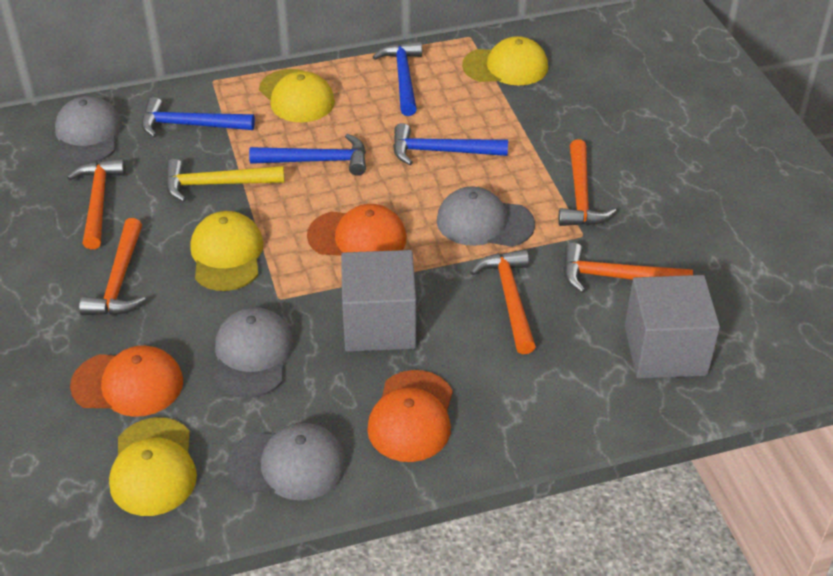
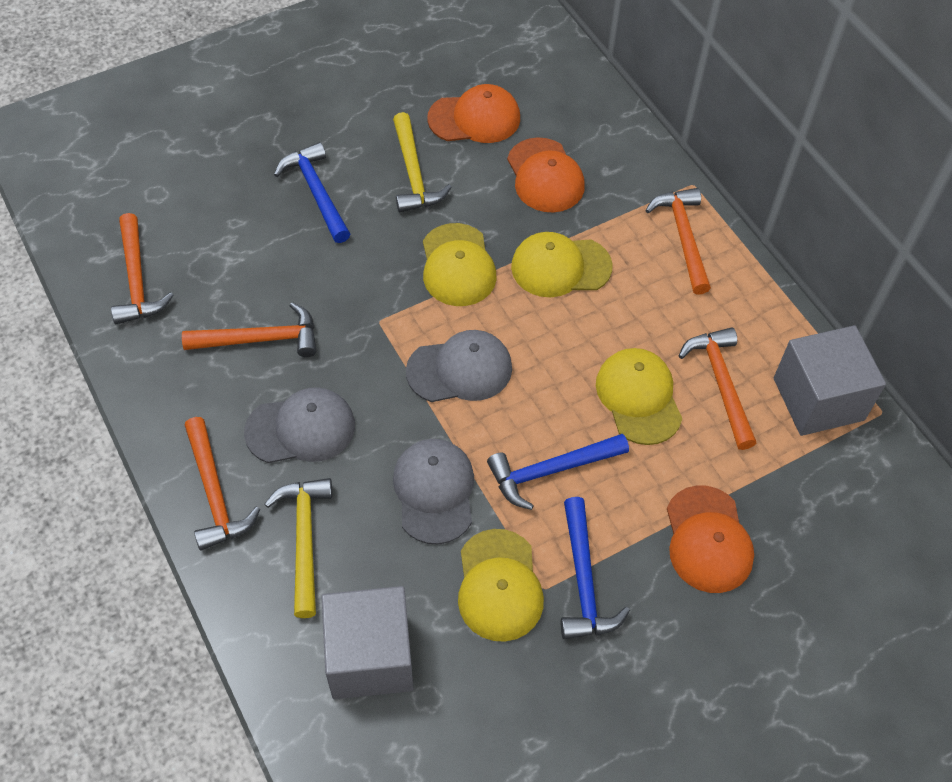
blue hammer: [142,97,255,138] [249,134,366,176] [373,41,422,116] [393,123,508,165] = 4 -> [274,142,350,243] [487,434,629,510] [561,497,630,639] = 3
grey cap: [55,96,122,164] [214,307,294,398] [227,423,346,500] [437,186,535,247] = 4 -> [244,387,355,463] [393,439,474,545] [406,330,512,402] = 3
yellow hammer: [165,159,285,202] = 1 -> [265,478,332,618] [393,112,452,212] = 2

